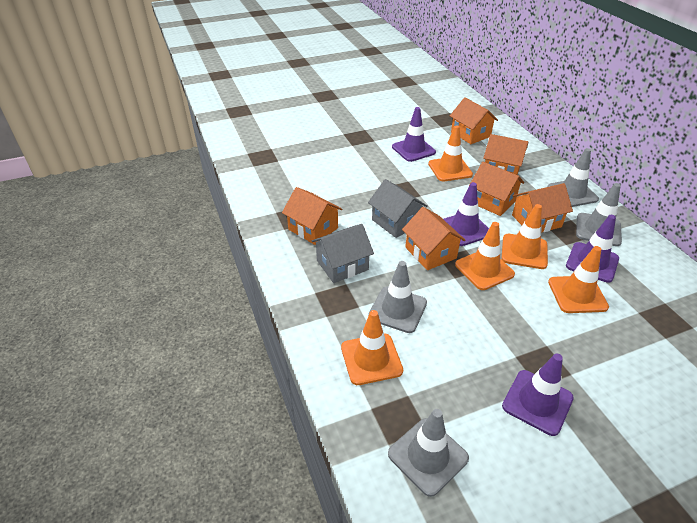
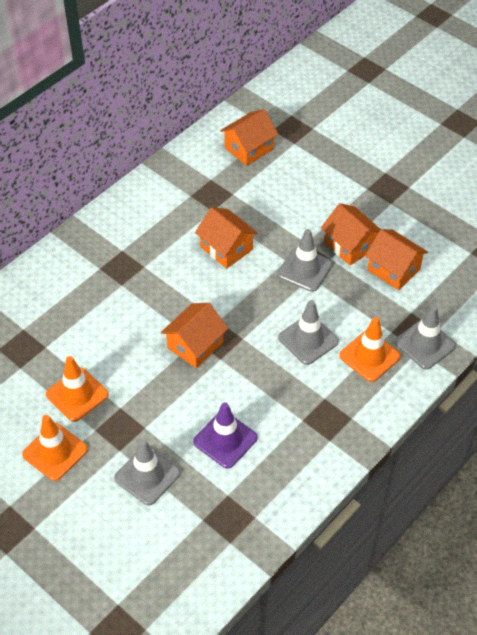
grey house: [312,224,374,283] [368,179,428,238] = 2 -> none = 0
orange house: [282,187,342,245] [402,207,466,270] [450,97,498,144] [471,162,524,216] [483,134,528,175] [512,183,573,232] = 6 -> [161,303,228,368] [195,207,258,269] [220,109,279,166] [321,203,381,265] [365,229,428,290] = 5
orange traffic cone: [341,310,403,385] [428,125,473,181] [455,222,515,290] [501,204,548,269] [548,246,609,313] = 5 -> [22,415,88,481] [46,356,109,422] [339,317,401,382] = 3
purple traffic cone: [392,107,436,162] [443,182,489,246] [502,353,574,436] [566,215,619,283] = 4 -> [193,402,258,468] = 1

